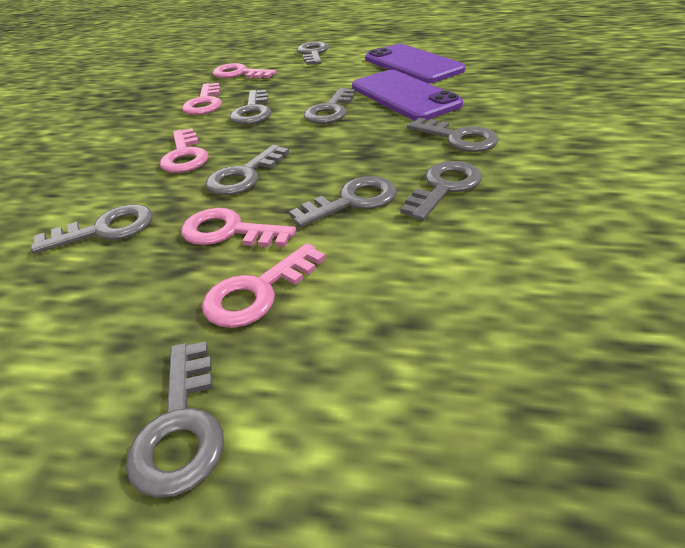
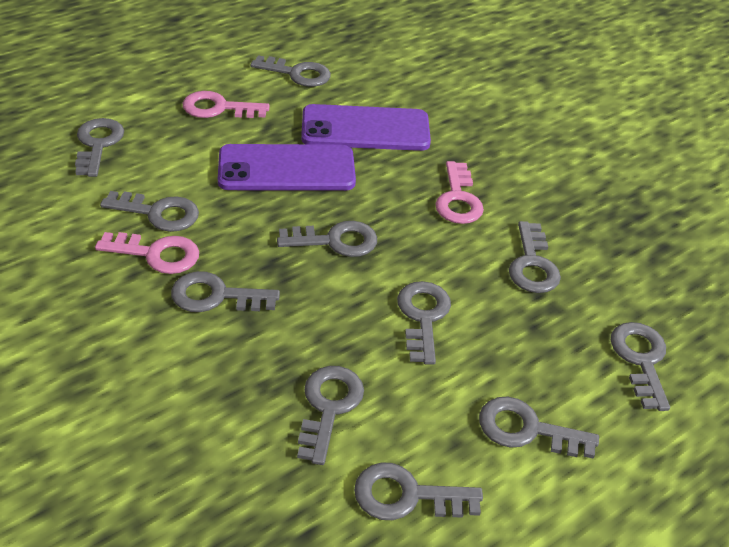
grey key: [31,204,153,254] [126,341,224,498] [206,145,289,195] [230,90,271,125] [289,176,397,228] [297,41,329,65] [304,88,356,124] [401,161,482,221] [407,118,499,152] = 9 -> [75,118,124,177] [100,191,199,232] [171,271,280,312] [251,55,331,87] [277,221,377,257] [297,366,364,465] [354,462,483,520] [397,281,451,365] [479,397,599,459] [509,221,561,293] [611,322,670,411] = 11
pink key: [160,128,209,173] [181,208,297,247] [182,83,222,115] [202,243,326,328] [213,63,277,79] = 5 -> [95,232,199,274] [183,91,270,118] [435,161,484,224] = 3

